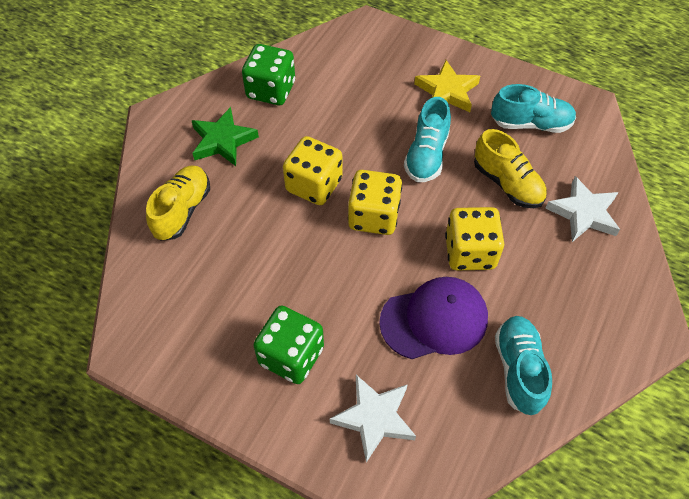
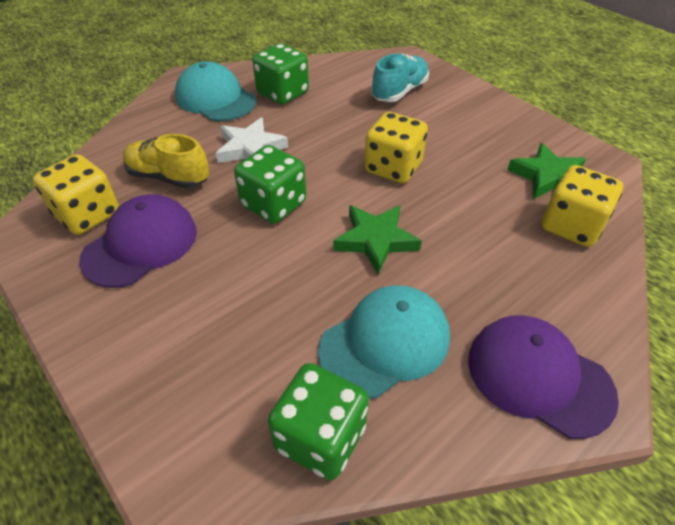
green dice: [242,44,295,105] [253,305,324,384] = 2 -> [234,145,306,224] [253,43,309,105] [268,363,369,480] = 3
green star: [191,107,259,166] = 1 -> [333,205,422,274] [507,143,586,199] = 2
purple cap: [379,277,488,359] = 1 -> [79,194,197,288] [468,315,619,439] = 2
turquoise cap: none = 0 -> [175,61,256,121] [318,285,450,399] = 2
turquoise shoe: [404,97,451,182] [491,84,576,133] [495,316,552,415] = 3 -> [372,54,429,102] = 1
white star: [330,375,416,463] [545,176,620,242] = 2 -> [216,117,288,163] = 1
yellow shoe: [146,166,210,241] [474,129,547,208] = 2 -> [123,134,209,189] = 1
yellow star: [414,60,480,112] = 1 -> none = 0

